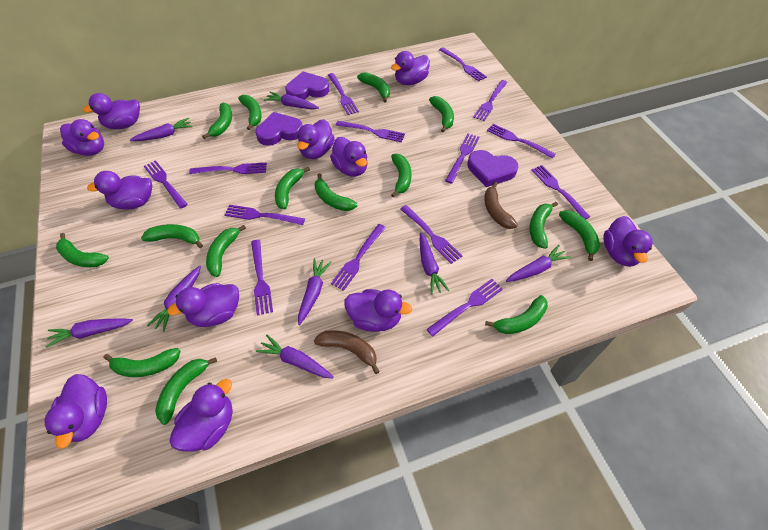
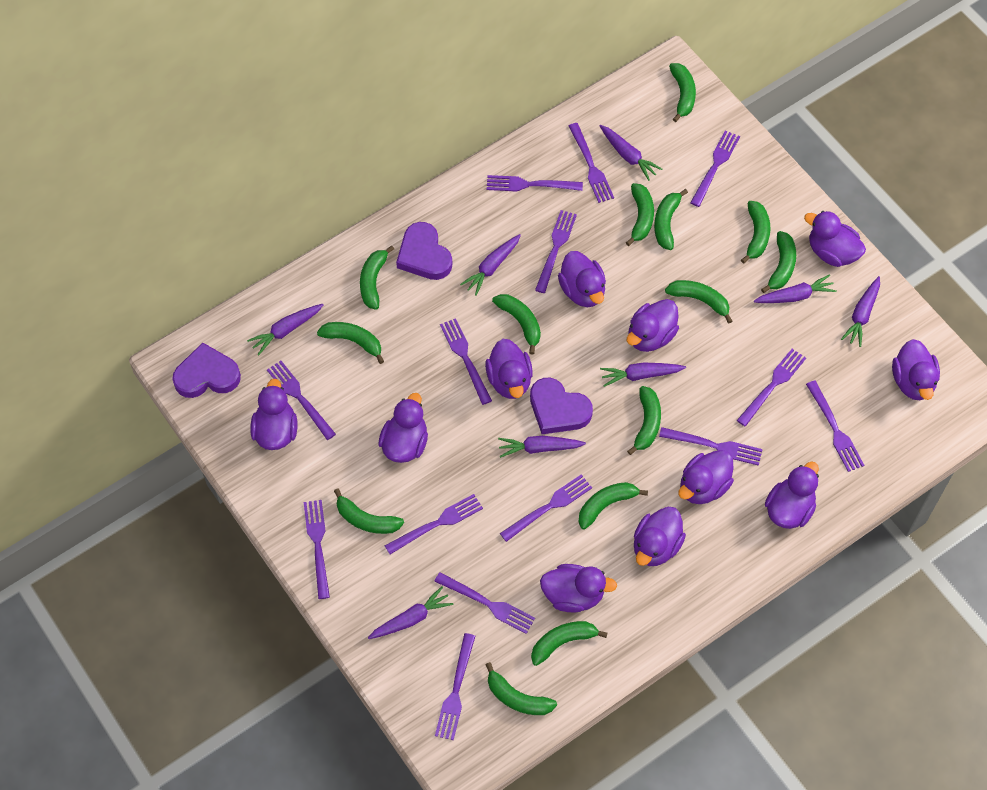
brown banana: [314,330,380,374] [484,182,518,229] = 2 -> none = 0
green banana: [56,233,109,267] [103,348,181,377] [141,224,203,248] [155,357,217,425] [202,102,232,139] [206,225,246,277] [238,95,262,130] [275,167,310,209] [314,173,357,211] [357,72,390,102] [391,154,412,198] [429,96,454,133] [485,295,548,334] [529,202,558,249] [559,210,600,261] = 15 -> [317,322,384,364] [334,488,404,534] [360,246,394,310] [485,662,557,715] [492,294,541,354] [531,621,607,666] [578,482,648,530] [626,183,654,246] [627,386,661,455] [654,189,688,250] [665,280,732,324] [669,63,696,122] [741,201,770,264] [761,231,796,293] = 14

